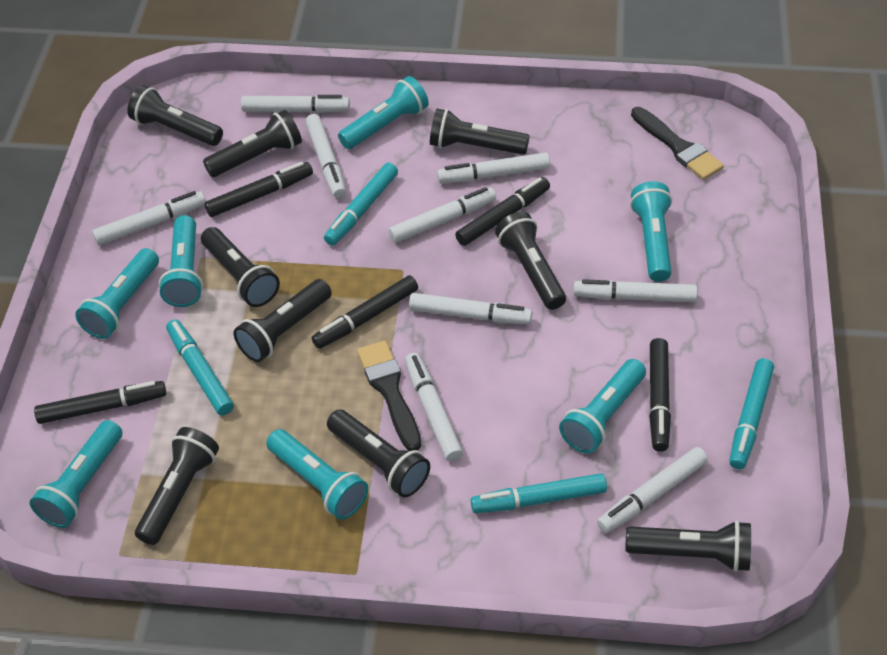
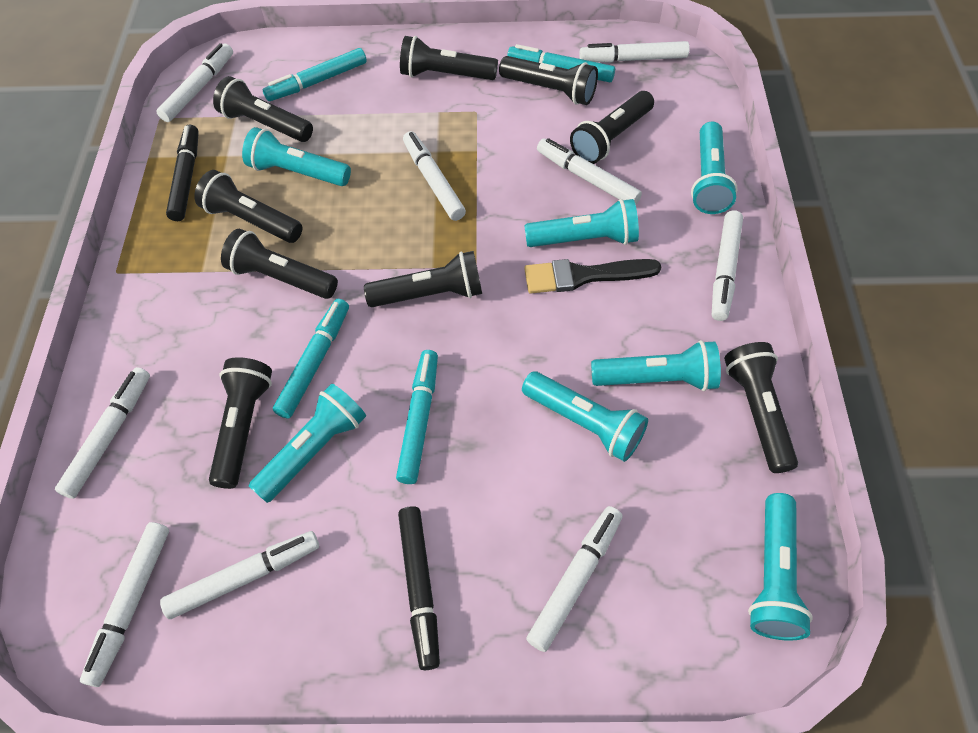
black brush: [357,341,421,451] [631,107,724,180] = 2 -> [524,259,661,293] = 1
black marker: [34,381,166,424] [204,162,313,217] [312,275,418,349] [455,177,550,246] [649,338,671,452] = 5 -> [166,125,199,221] [398,506,440,670] = 2

